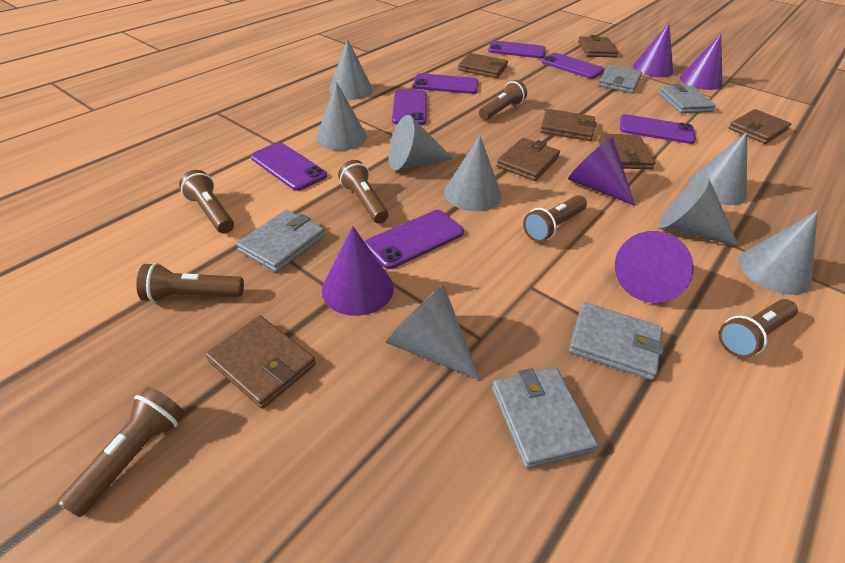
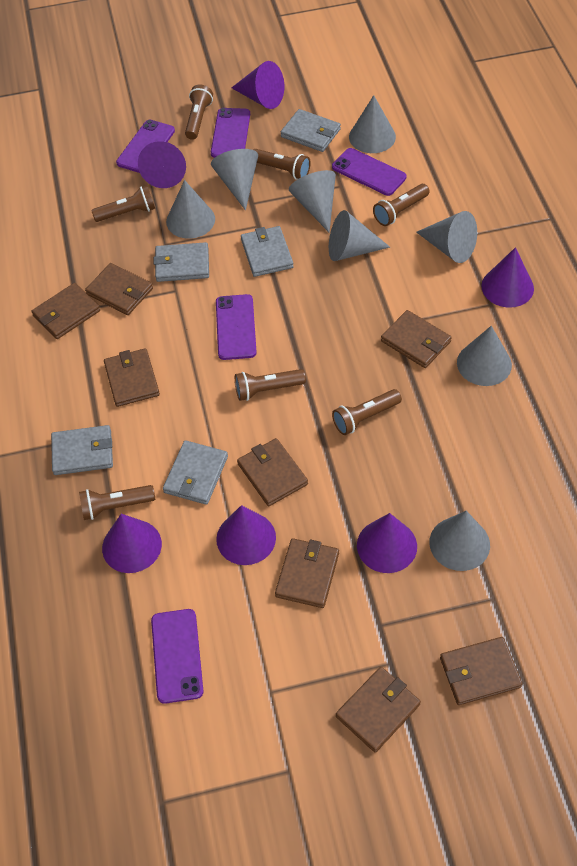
brown wallet: [205,315,316,409] [458,53,508,78] [496,138,560,181] [540,109,597,141] [578,35,618,58] [598,133,656,170] [729,109,791,144] = 7 -> [32,283,100,339] [85,263,153,315] [104,348,160,407] [237,438,308,506] [275,538,339,608] [336,667,421,753] [381,310,452,368] [440,637,522,705] = 8
purple cone: [322,226,394,316] [568,138,635,206] [615,231,694,303] [633,23,673,77] [680,34,723,90] = 5 -> [102,514,162,573] [138,141,186,188] [216,505,276,565] [231,61,284,109] [357,513,417,573] [481,247,534,307] = 6
purple phone: [251,143,327,191] [365,210,464,269] [392,89,426,125] [413,73,478,94] [488,40,546,58] [541,53,604,79] [620,114,696,144] = 7 -> [116,120,175,173] [151,609,203,704] [211,108,250,158] [216,294,257,360] [332,148,406,196] = 5

